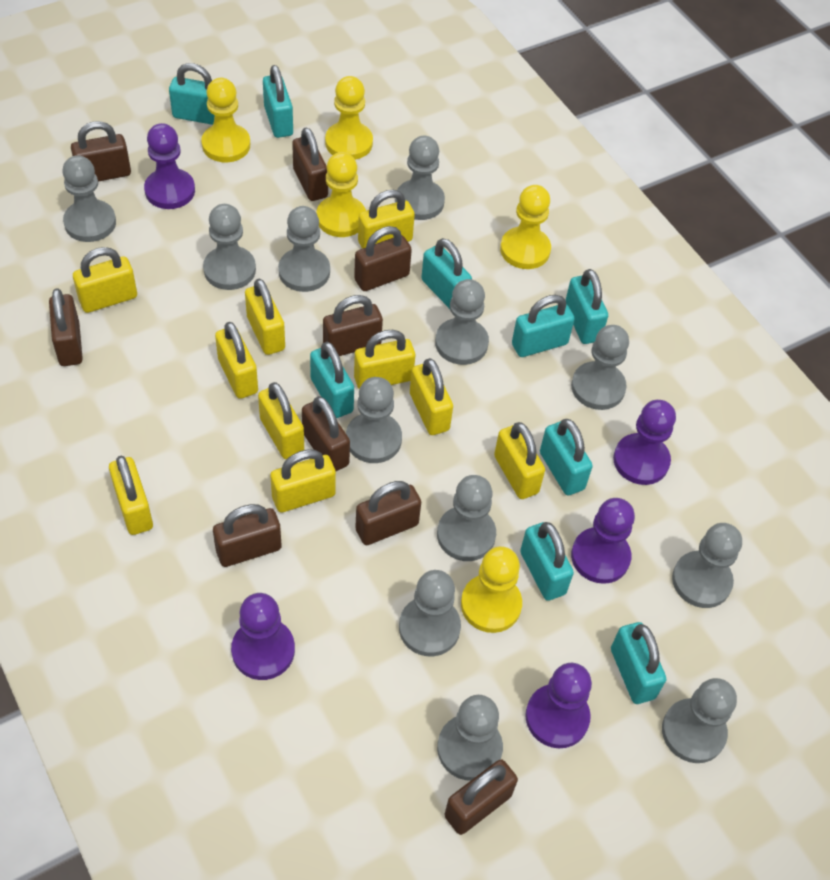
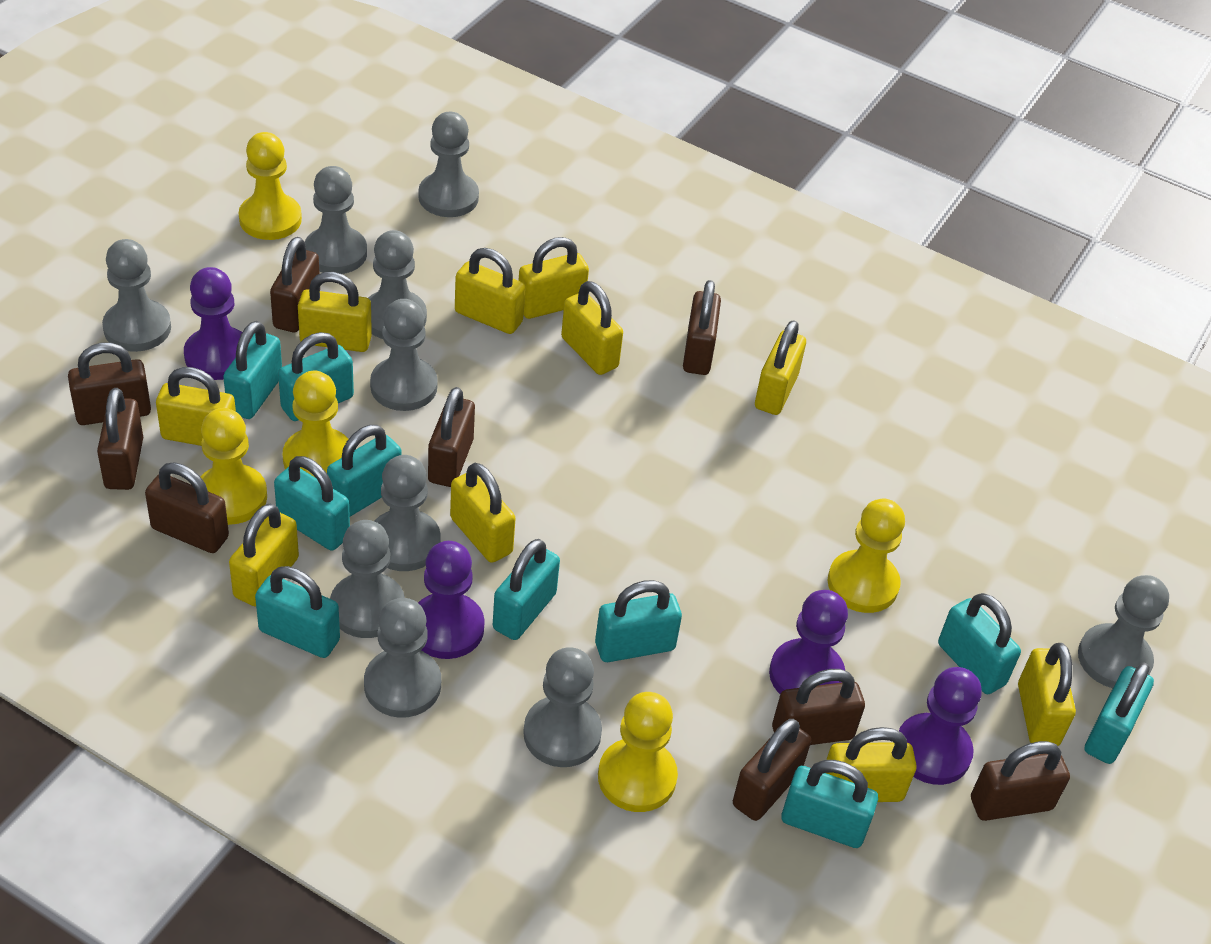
grey pawn: [62,155,116,242] [203,204,256,290] [278,206,330,292] [346,377,402,463] [395,136,445,220] [399,570,461,656] [435,279,489,365] [437,475,496,561] [437,695,503,781] [571,325,629,410] [662,678,737,763] [672,523,742,608] = 12 -> [102,239,171,352] [305,166,367,274] [330,520,405,638] [364,598,441,718] [368,230,427,339] [370,299,438,411] [374,455,441,571] [418,112,479,217] [523,647,602,767] [1078,575,1169,688] = 10
purple pawn: [144,123,195,209] [231,593,295,680] [525,663,592,748] [571,498,635,584] [613,400,676,485] = 5 -> [184,267,242,380] [418,541,485,659] [769,590,848,694] [899,667,982,785] = 4
turquoise padlock: [169,63,214,125] [263,65,293,138] [310,342,354,418] [421,238,472,309] [512,295,575,357] [520,522,574,601] [540,419,593,495] [566,269,608,344] [611,622,666,704] = 9 -> [223,321,282,419] [255,566,340,658] [274,456,350,551] [278,332,354,421] [327,425,402,517] [493,539,560,640] [595,580,682,662] [781,760,878,848] [938,593,1021,694] [1084,662,1154,764] = 10

